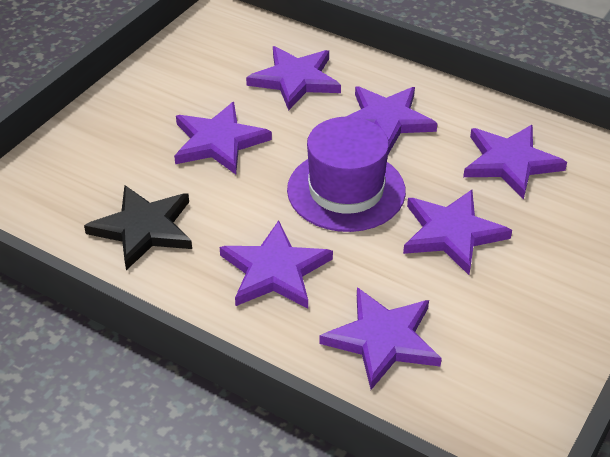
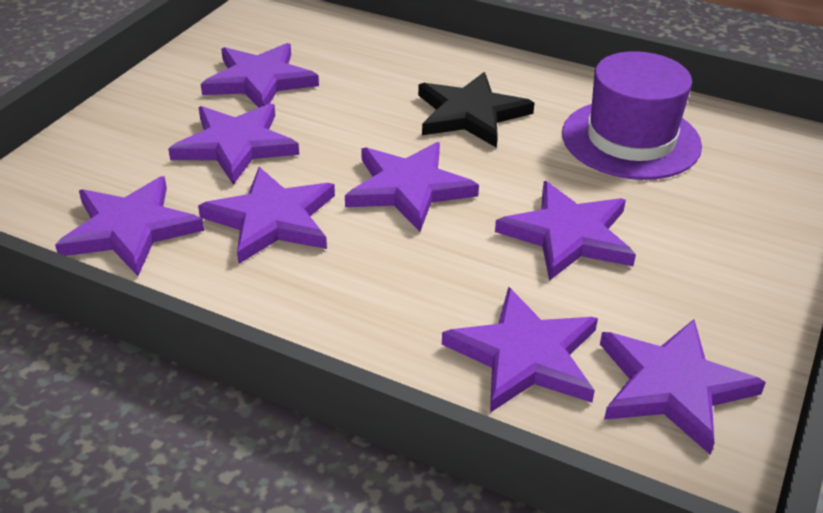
purple star: [174,102,272,174] [220,220,333,308] [246,46,341,110] [319,288,442,390] [346,86,437,154] [403,190,512,275] [463,125,567,200] = 7 -> [55,176,204,276] [168,104,299,185] [198,167,335,264] [201,43,319,108] [345,142,479,232] [442,287,598,413] [495,181,636,281] [600,319,766,455] = 8

